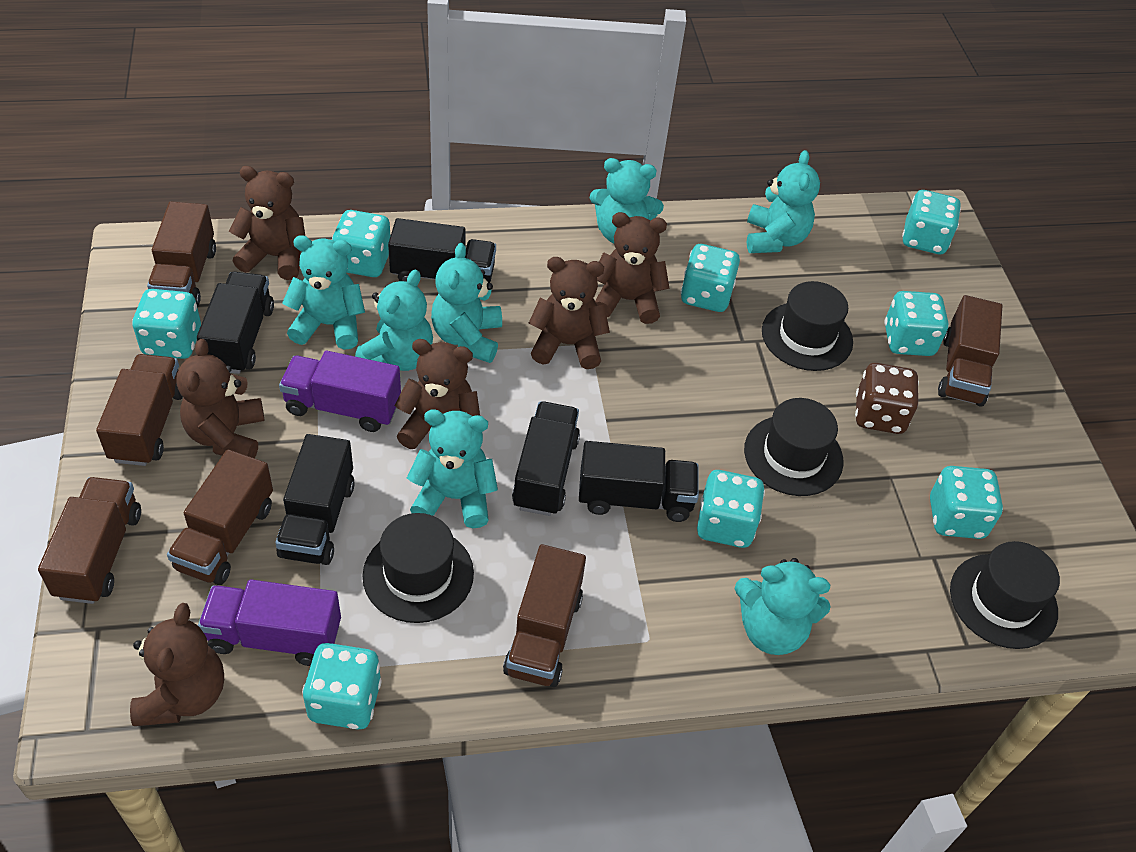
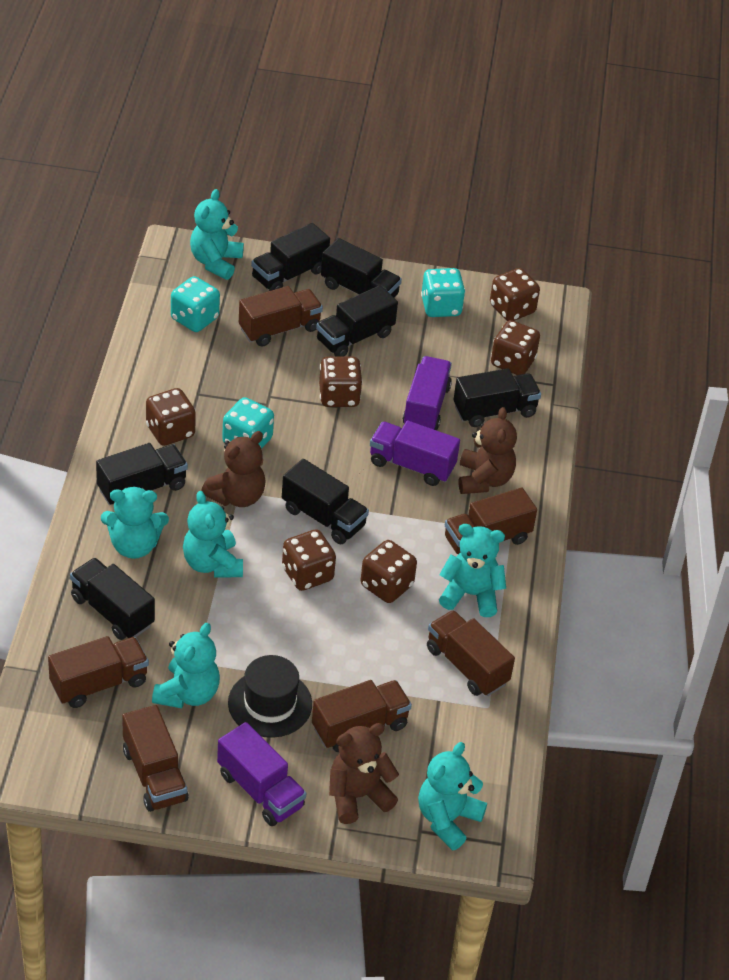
black hat: [363,513,474,623] [744,398,844,496] [762,281,853,371] [950,541,1060,649] = 4 -> [228,655,312,738] = 1
black truck: [197,272,274,374] [275,434,355,565] [388,218,496,283] [512,401,580,516] [579,441,699,522] = 5 -> [70,558,155,640] [96,443,188,505] [251,223,330,291] [282,459,369,544] [316,285,398,357] [321,238,402,298] [453,368,541,427] = 7
brown dice: [855,363,919,434] = 1 -> [146,388,196,446] [282,529,336,591] [319,357,363,407] [361,540,417,603] [490,268,540,321] [491,320,540,375] = 6
brown teddy bear: [130,603,224,726] [176,339,264,458] [229,166,305,280] [394,339,480,449] [528,257,610,369] [595,212,669,324] = 6 -> [201,431,266,507] [329,723,399,824] [458,407,517,494] = 3
purple truck: [198,580,341,666] [279,351,401,432] = 2 -> [217,722,306,826] [370,420,460,486] [403,356,452,430] = 3
turquoise dice: [132,289,201,359] [302,643,382,730] [332,210,390,277] [680,244,740,312] [697,470,765,548] [884,291,949,356] [902,190,961,254] [930,466,1003,539] = 8 -> [171,276,220,332] [222,397,274,449] [421,268,465,317] = 3
turquoise teddy bear: [282,235,365,350] [355,270,433,371] [407,409,498,528] [431,243,502,363] [590,158,664,244] [735,558,831,655] [747,150,820,253] = 7 -> [101,487,169,559] [152,623,220,708] [183,491,243,578] [190,189,244,280] [418,742,487,850] [439,524,506,617] = 6

